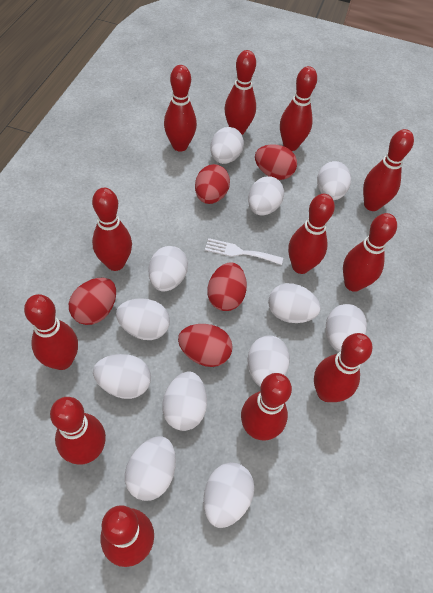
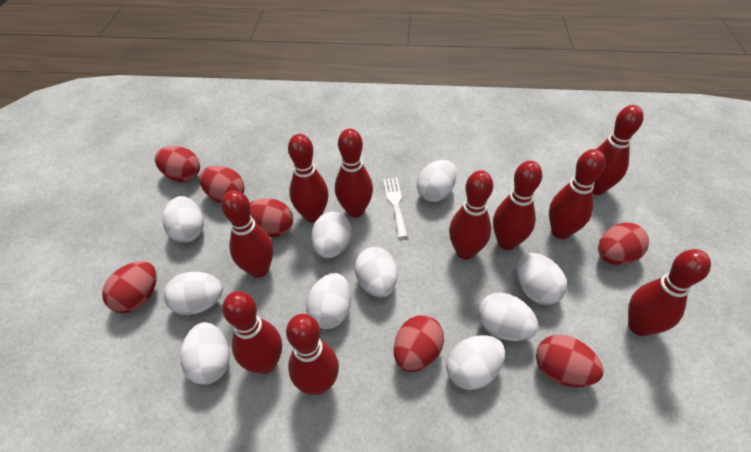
red bowling pin: [24,294,78,370] [50,397,106,465] [92,188,132,271] [100,505,154,567] [164,65,197,152] [225,50,256,135] [241,373,292,441] [280,66,317,151] [288,194,335,274] [314,333,372,402] [343,213,397,292] [363,129,414,211] = 12 -> [221,190,273,278] [222,291,282,374] [286,314,339,395] [288,134,328,222] [335,129,373,217] [449,170,493,260] [493,161,542,250] [549,149,606,239] [593,105,644,195] [628,249,711,336] = 10
red egg: [69,278,116,325] [178,324,233,367] [195,164,230,204] [207,263,247,311] [255,145,297,180] = 5 -> [102,261,157,313] [155,146,200,182] [199,166,245,203] [250,198,293,237] [394,315,444,372] [536,335,604,387] [598,222,649,265] = 7
white egg: [93,354,151,399] [116,298,170,340] [125,436,176,501] [149,246,188,291] [162,371,207,431] [203,462,255,528] [210,127,244,164] [247,335,290,387] [248,176,284,216] [268,283,321,323] [317,161,351,200] [326,304,367,352] = 12 -> [163,196,204,243] [164,272,223,315] [180,322,230,385] [306,273,351,329] [311,212,352,258] [355,247,397,297] [417,160,456,202] [446,335,505,390] [478,292,539,341] [517,253,567,305] = 10

